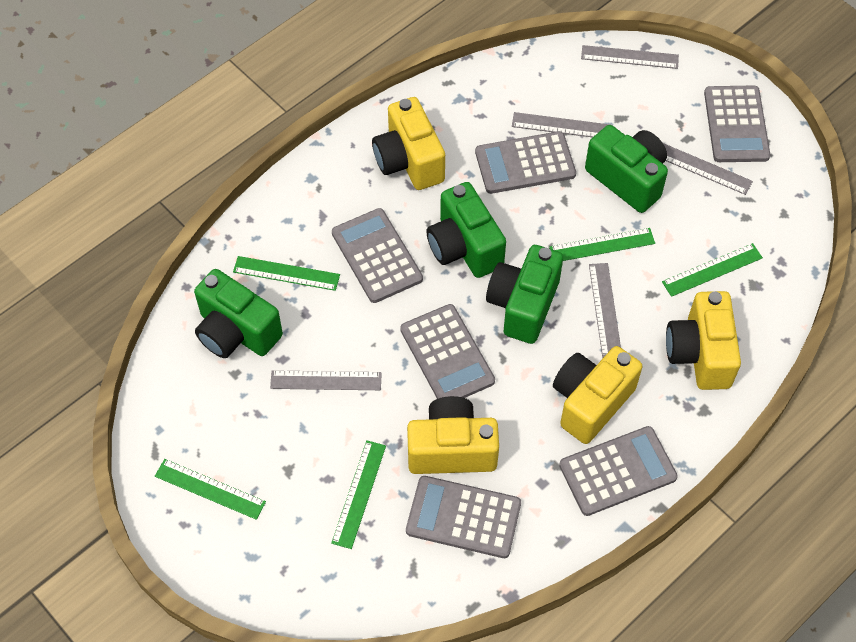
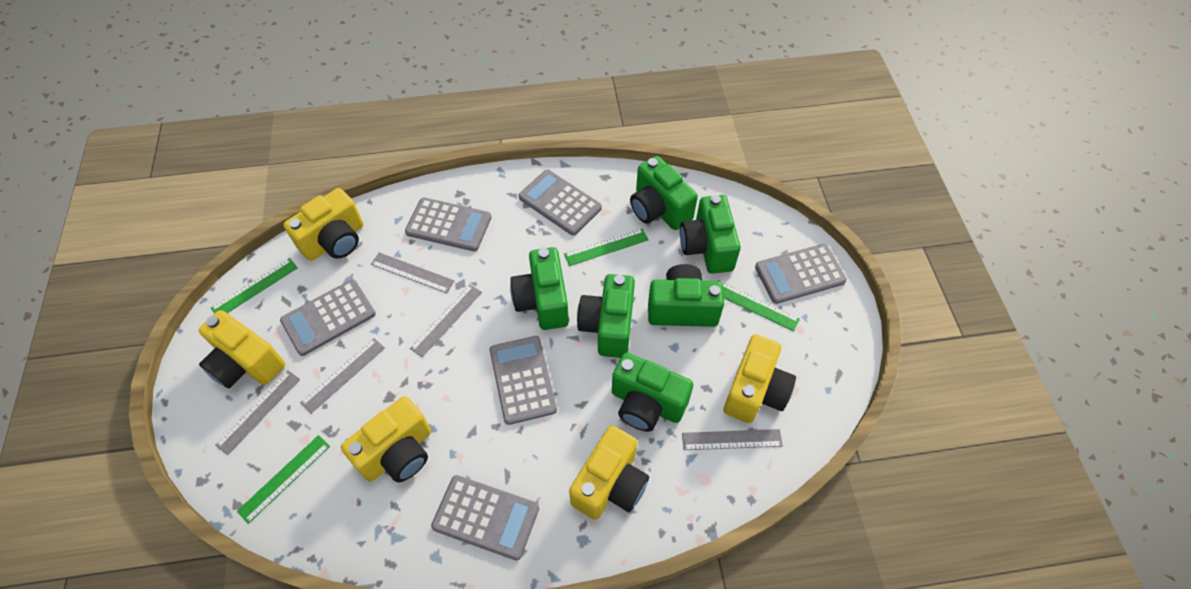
green camera: [194,269,283,358] [426,182,506,278] [486,245,563,344] [585,125,668,213] = 4 -> [510,247,569,330] [577,274,635,358] [612,353,694,432] [630,156,698,230] [648,264,724,327] [680,195,741,274] = 6
green ruler: [155,459,266,520] [233,256,340,291] [331,440,386,549] [550,228,655,261] [662,243,763,297] = 5 -> [211,258,298,314] [237,435,330,524] [564,228,649,266] [718,280,800,331] = 4
yellow camera: [372,97,445,190] [407,396,499,474] [553,346,642,444] [666,291,741,390] = 4 -> [199,310,285,389] [283,188,364,261] [341,396,431,482] [569,426,649,520] [723,334,796,423] = 5

